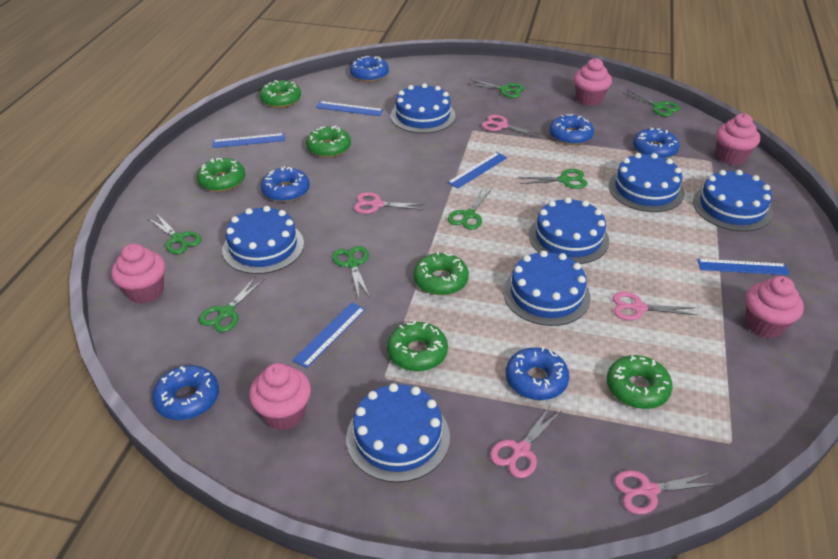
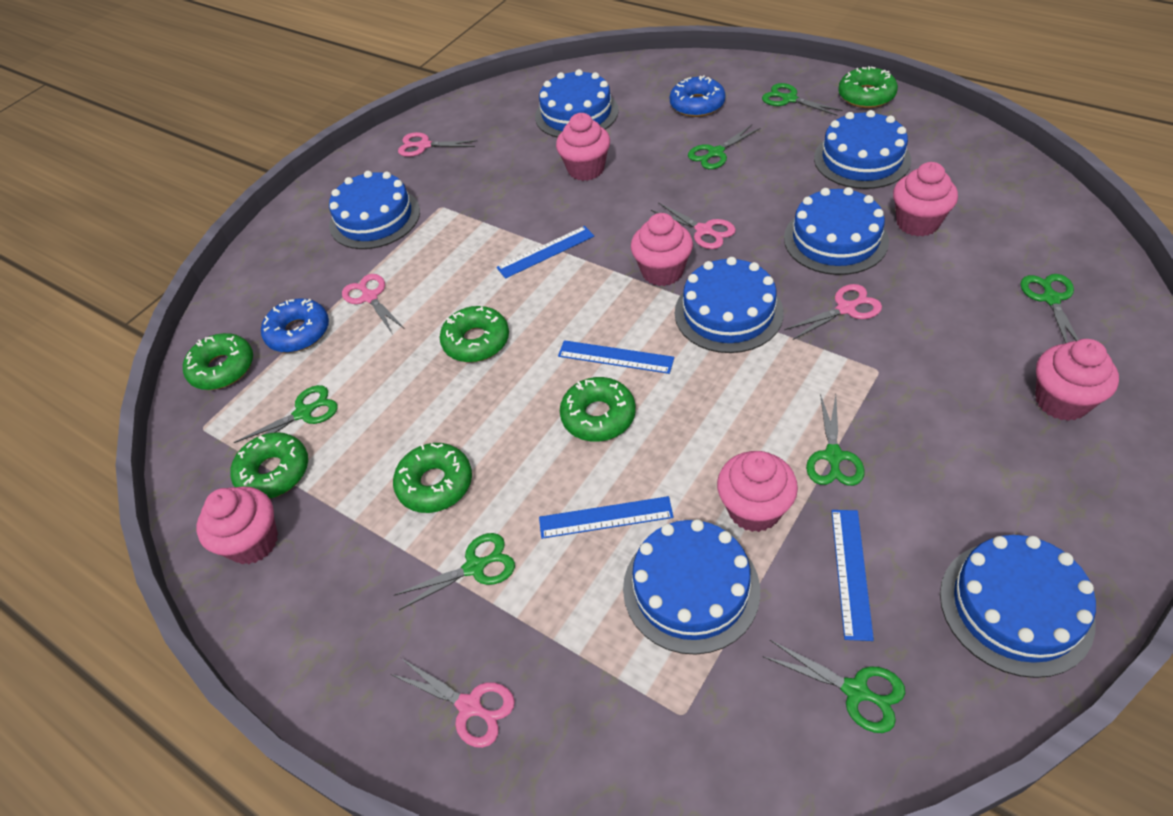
blue donut: [152,365,219,420] [261,166,310,202] [350,56,389,82] [506,347,569,400] [549,114,594,145] [633,128,680,159] = 6 -> [261,299,329,353] [670,75,726,117] = 2
blue ruler: [213,133,285,148] [292,302,365,368] [316,101,383,116] [447,152,507,189] [697,259,790,275] = 5 -> [497,226,594,279] [539,496,674,539] [558,340,674,374] [831,510,874,641] = 4
pink cupcake: [111,243,165,304] [249,363,311,430] [574,58,612,106] [716,113,760,165] [746,276,804,338] = 5 -> [197,486,278,564] [556,113,610,181] [631,213,693,286] [717,451,798,532] [893,162,958,236] [1035,339,1119,421] = 6

